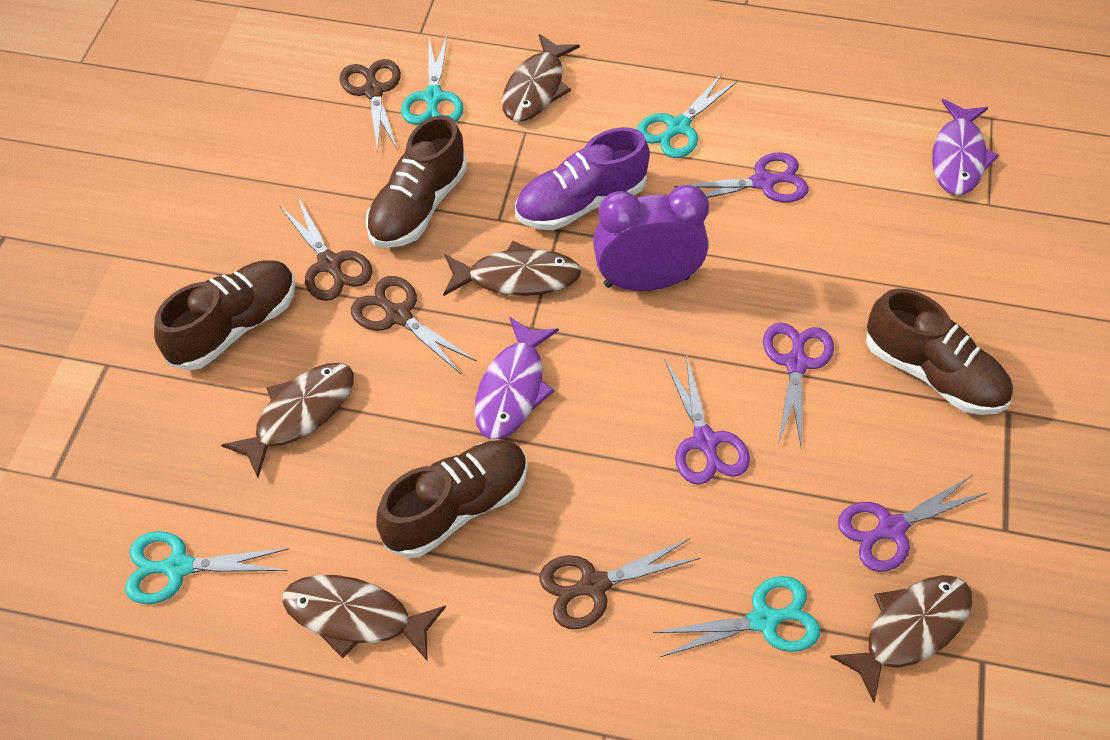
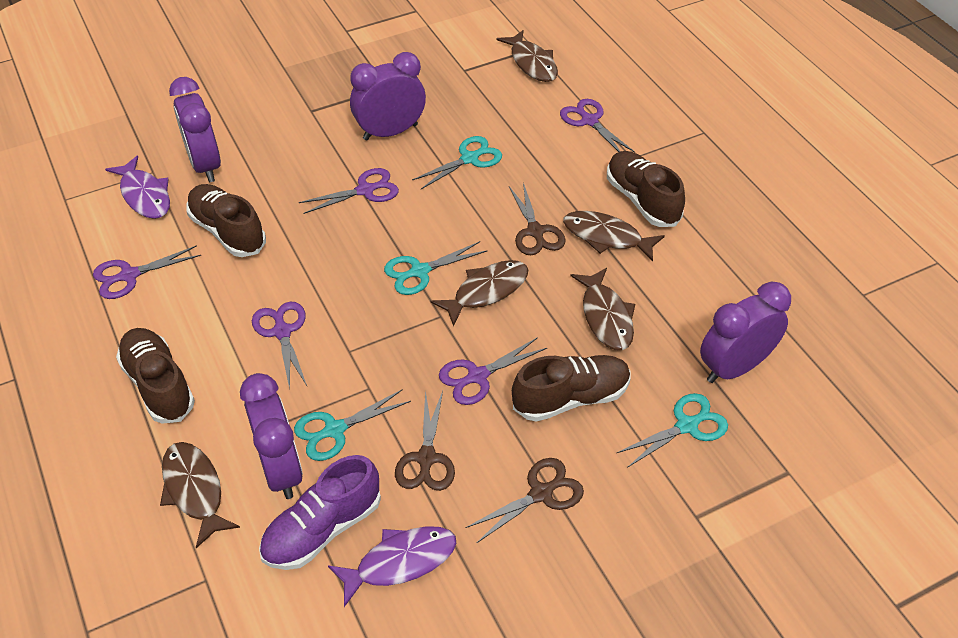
brown scissors: [279,197,373,301] [340,59,401,151] [351,276,477,374] [539,538,700,629] = 4 -> [395,390,455,491] [465,458,584,544] [509,183,566,255] = 3
purple clock: [593,185,709,291] = 1 -> [169,77,221,182] [240,373,303,499] [350,52,426,141] [700,282,791,383] = 4
purple scissors: [665,354,750,485] [674,152,809,203] [763,322,834,449] [838,476,987,572] = 4 -> [93,245,201,299] [252,302,307,389] [299,168,399,214] [439,337,547,405] [560,99,635,153] = 5

